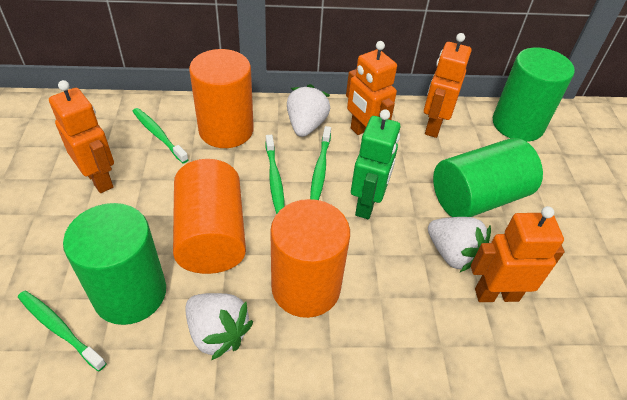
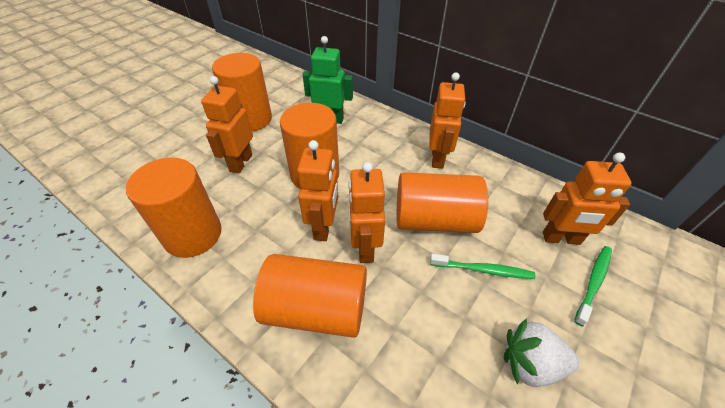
green cylinder: [63,203,166,325] [433,138,543,217] [493,48,575,142] = 3 -> none = 0
green toothbrush: [18,291,107,371] [132,108,189,163] [265,135,285,214] [310,126,331,200] = 4 -> [430,254,535,279] [574,246,612,326] = 2
orange cylinder: [173,159,246,274] [189,49,254,148] [270,199,350,318] = 3 -> [126,157,221,258] [212,53,272,131] [253,254,367,338] [280,103,339,189] [397,172,488,233] = 5
orange robot: [49,80,114,193] [346,41,397,135] [424,33,471,138] [471,206,564,302] = 4 -> [201,76,253,173] [297,140,338,241] [348,162,385,263] [429,72,466,169] [543,153,632,245] = 5
white strawberry: [185,293,253,360] [287,84,330,137] [428,217,491,272] = 3 -> [504,318,580,387] = 1

